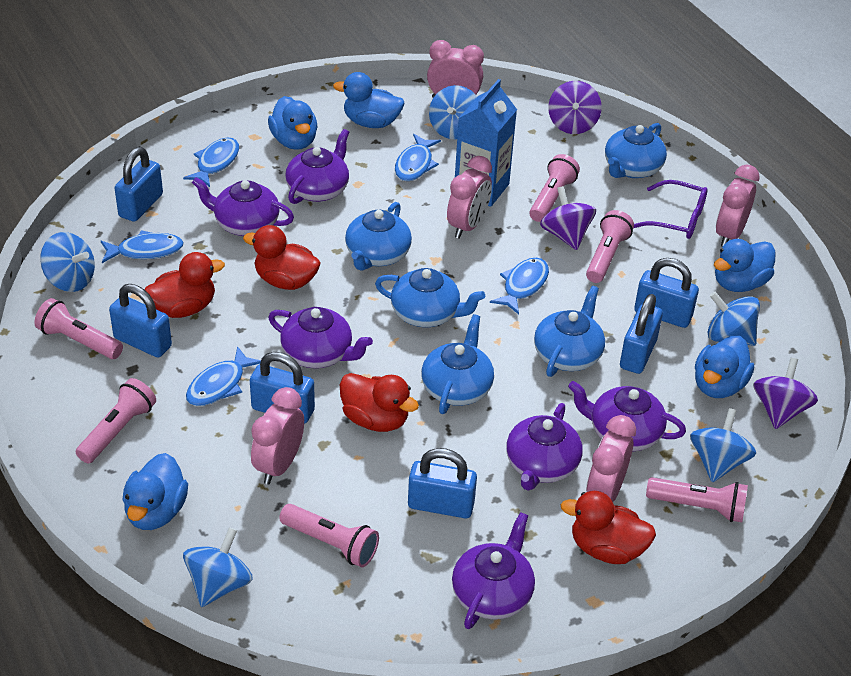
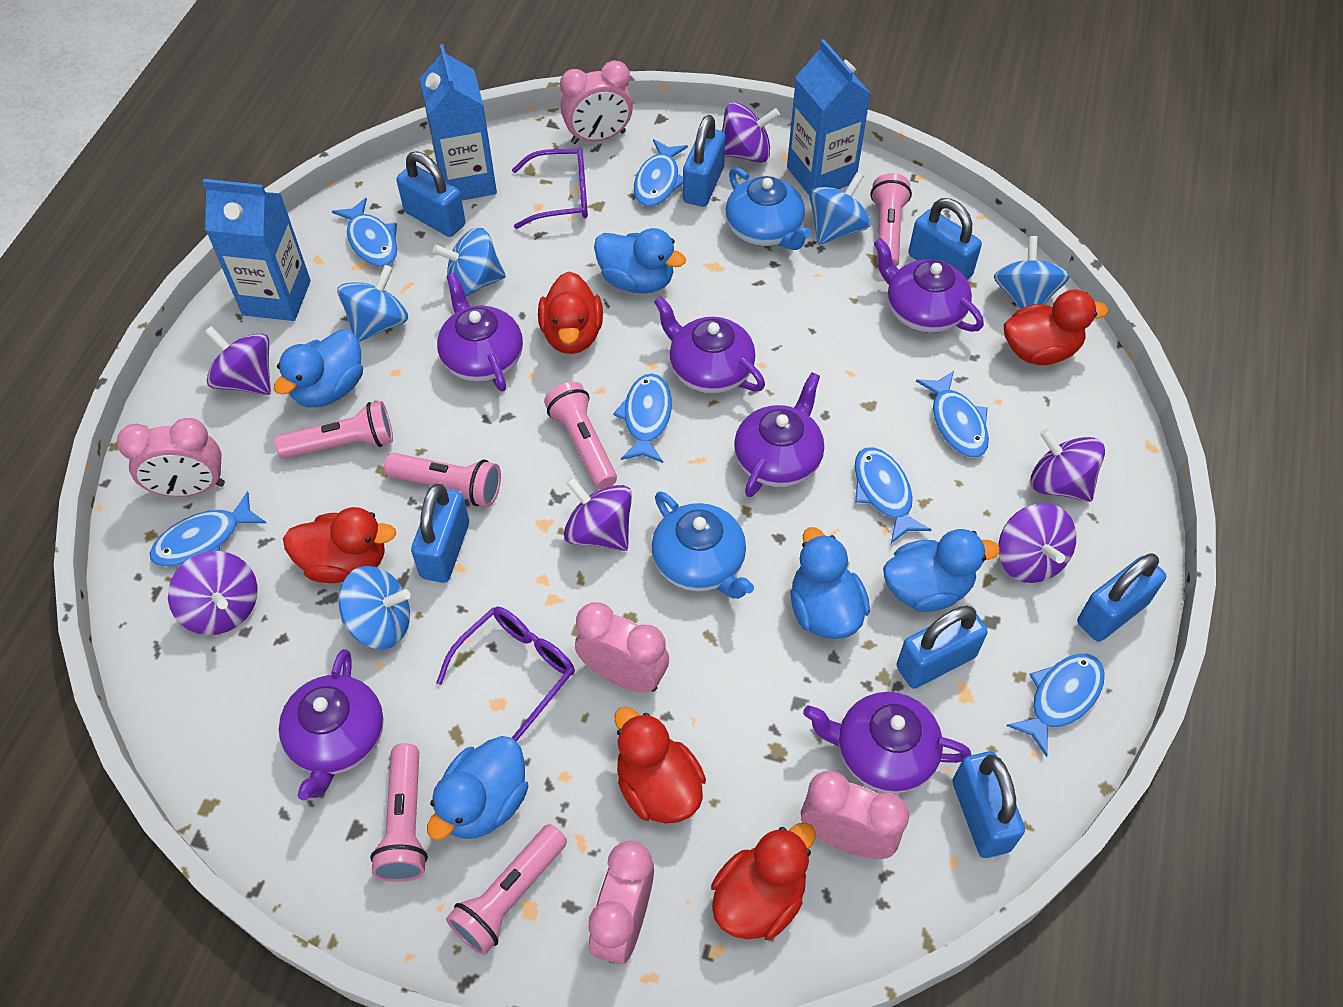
blue carton: [455,79,517,207] = 1 -> [203,179,311,321] [420,44,497,200] [787,39,871,195] = 3
blue fish: [101,230,184,263] [183,137,239,187] [186,346,261,406] [395,134,441,181] [490,258,549,314] = 5 -> [150,491,266,567] [332,198,397,267] [613,374,672,463] [634,139,688,207] [855,447,932,543] [916,371,989,457] [1006,654,1105,757] = 7
blue padlock: [109,284,172,358] [114,147,163,222] [250,352,315,424] [408,448,477,518] [620,294,663,374] [634,258,699,328] = 6 -> [397,151,466,237] [411,484,469,583] [683,115,725,207] [896,606,988,689] [909,198,982,280] [953,751,1025,858] [1077,553,1166,642] = 7
blue teapot: [345,202,412,271] [375,268,485,327] [421,314,494,414] [534,286,605,377] [605,123,667,178] = 5 -> [652,491,754,599] [725,167,812,250] = 2
purple glasses: [634,180,708,239] = 1 -> [436,607,575,742] [512,148,588,229] = 2
purple spinning top: [540,186,596,250] [548,81,602,134] [753,358,818,429] = 3 -> [168,551,258,635] [205,326,271,395] [564,477,632,551] [722,102,780,163] [998,503,1076,583] [1030,429,1105,502] = 6
red duck: [144,252,225,318] [243,225,321,290] [340,373,419,432] [560,491,656,564] = 4 -> [283,507,396,583] [538,271,603,354] [614,707,706,823] [711,823,816,940] [1004,290,1108,365] = 5

